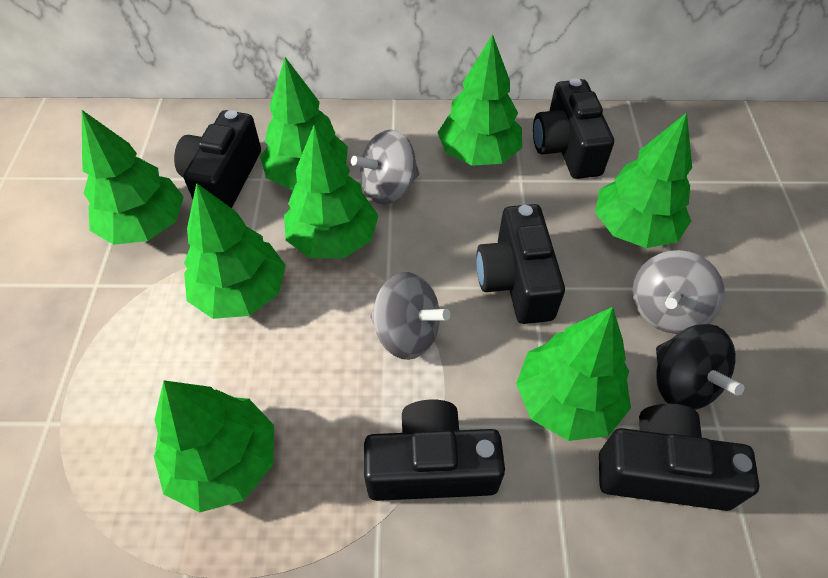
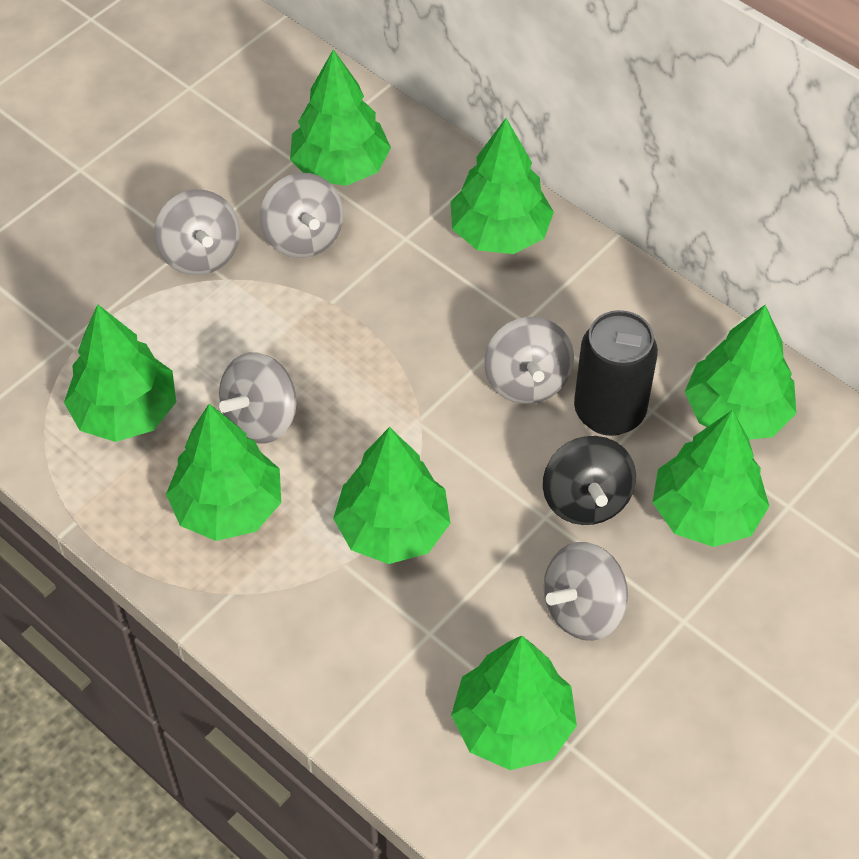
black camera: [174,110,261,208] [364,400,505,501] [476,204,565,324] [533,78,614,179] [599,404,759,511] = 5 -> none = 0
black can: none = 0 -> [574,310,658,436] = 1
grey spinning top: [351,130,419,204] [370,272,450,360] [632,250,725,334] = 3 -> [154,190,240,275] [219,352,296,444] [260,173,344,258] [484,317,574,404] [543,542,628,641] = 5

